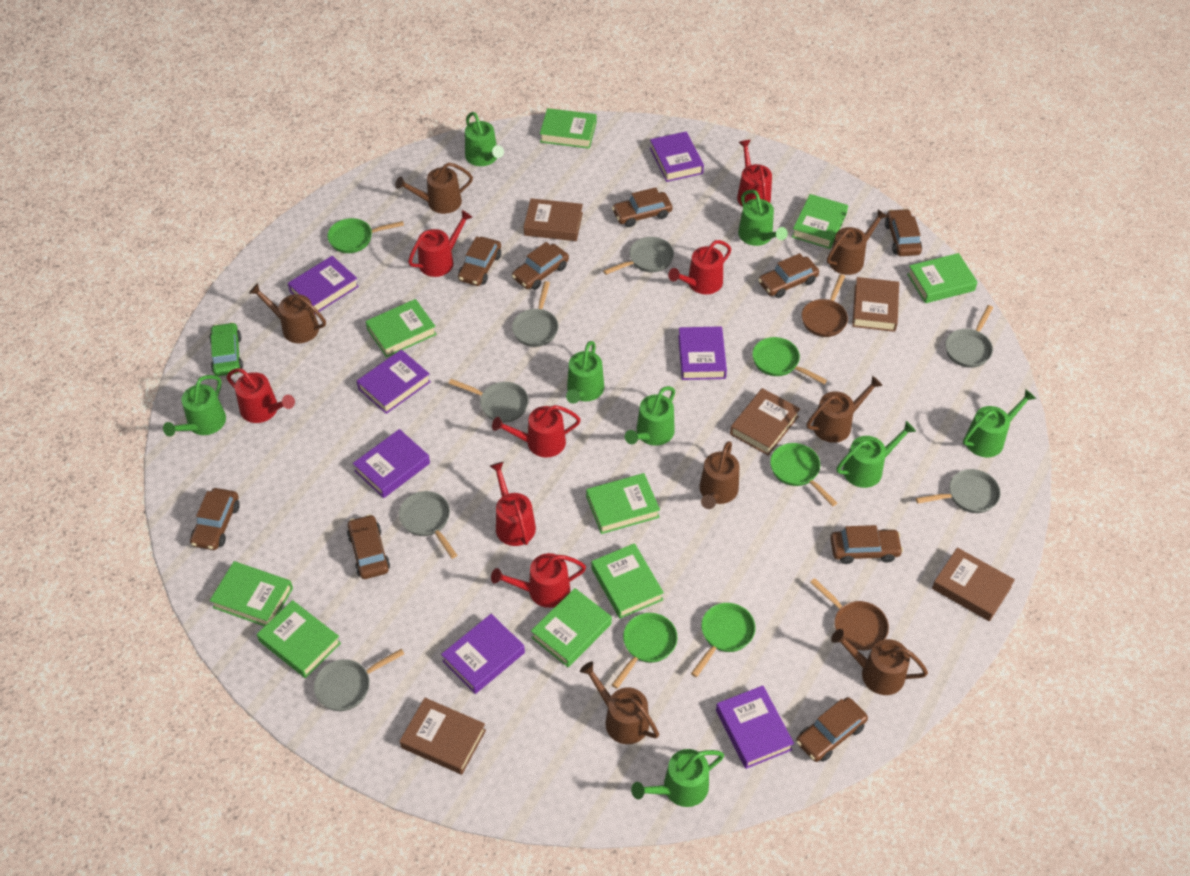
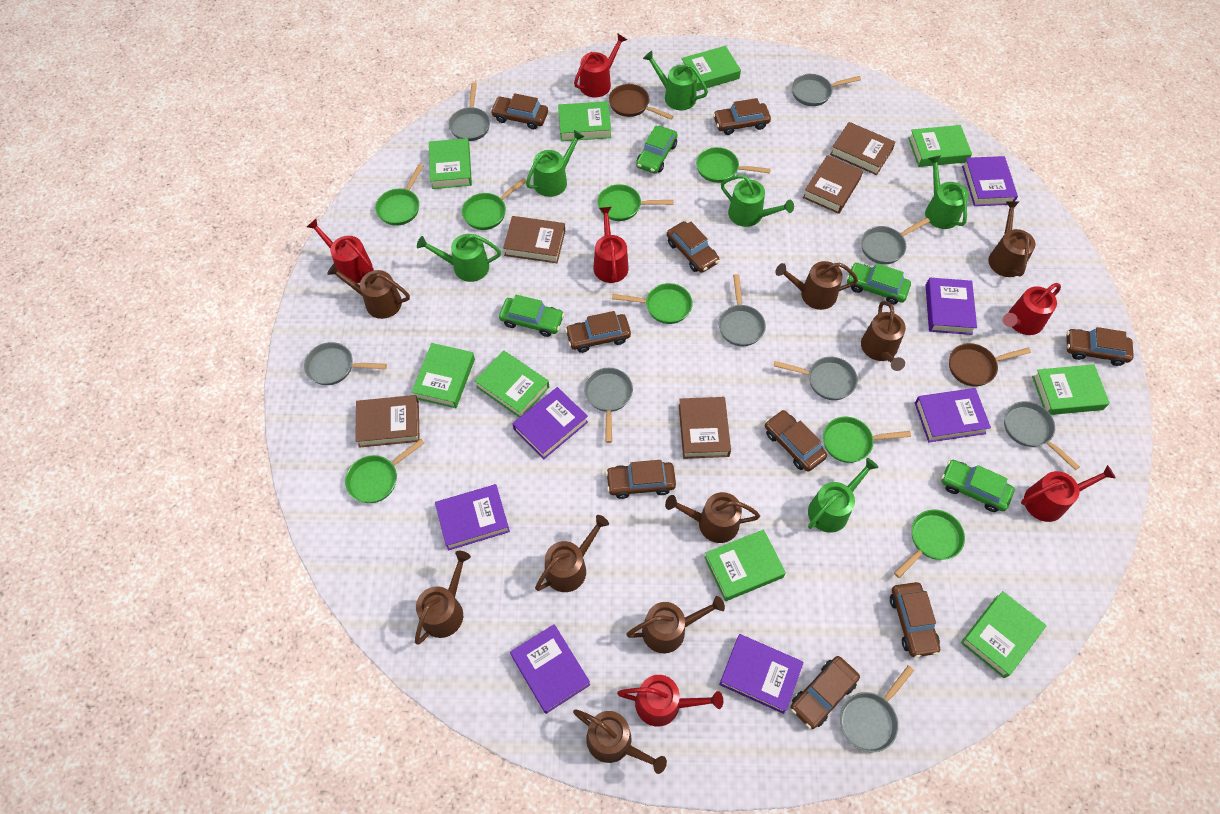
brown watering can: [249,283,326,343] [395,163,473,214] [580,661,659,744] [699,441,739,509] [807,376,883,443] [827,209,888,275] [831,629,928,695] = 7 -> [327,263,410,319] [415,551,471,645] [535,515,609,592] [573,709,667,774] [626,596,725,653] [665,492,760,543] [775,261,858,310] [861,301,906,371] [988,201,1036,277] = 9
green car: [209,322,243,376] = 1 -> [499,295,564,337] [636,125,677,174] [847,263,911,305] [941,460,1014,512] = 4
green pan: [327,218,404,253] [612,613,677,689] [691,603,755,677] [752,337,827,384] [770,443,837,506] = 5 -> [345,439,425,503] [375,164,423,226] [462,178,526,230] [597,184,673,221] [612,283,692,324] [696,147,771,183] [823,417,911,463] [894,509,965,578] = 8
green watering can: [163,375,226,436] [465,112,504,166] [566,341,604,403] [625,386,675,446] [631,749,724,807] [738,189,788,246] [837,421,916,488] [963,389,1036,457] = 8 -> [417,234,501,282] [526,130,584,197] [643,51,708,110] [721,175,794,227] [808,458,879,533] [925,155,969,229] = 6
grey pan: [314,648,404,711] [399,491,457,559] [449,379,529,423] [512,281,559,347] [603,237,674,275] [916,469,1001,513] [945,305,993,368] = 7 -> [304,342,387,385] [449,82,490,141] [584,368,633,443] [719,274,766,346] [774,357,858,400] [792,74,861,106] [840,665,914,752] [861,218,930,264] [1004,401,1080,470] = 9
red watering can: [227,368,295,423] [408,210,472,277] [490,462,536,546] [491,553,586,608] [492,405,581,458] [668,240,731,294] [737,140,772,207] = 7 -> [307,219,374,283] [574,33,627,98] [593,207,629,283] [617,675,723,727] [1003,283,1061,335] [1021,465,1116,522] = 6

